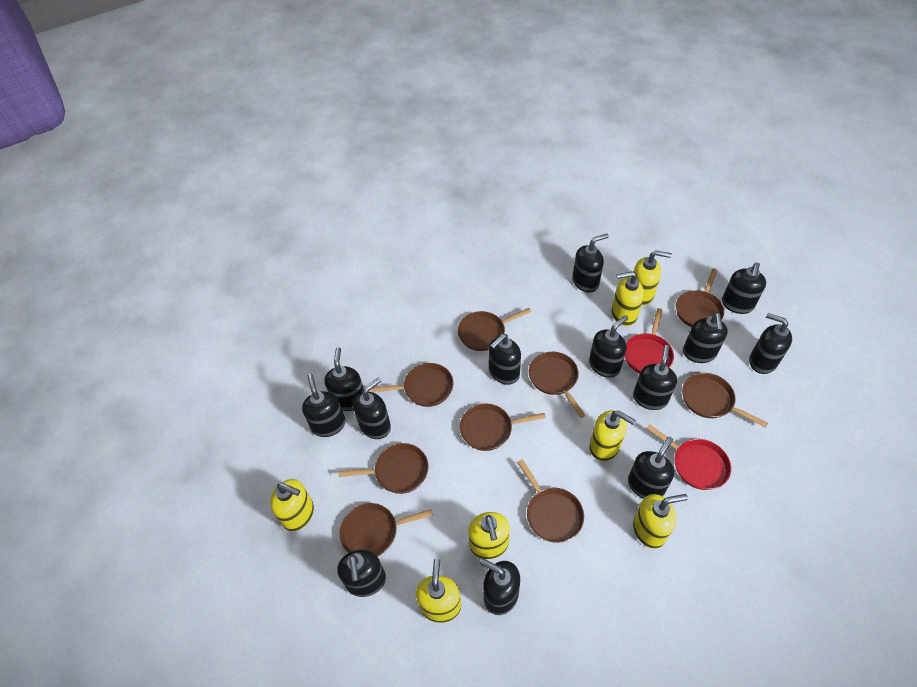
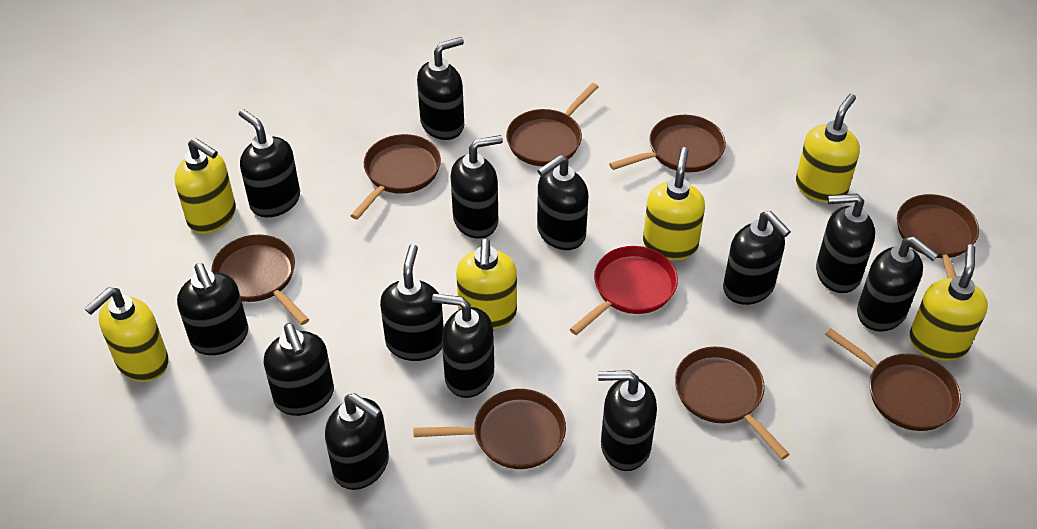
brown pan: [338,443,428,494] [340,503,433,557] [371,363,453,407] [458,308,531,351] [460,403,546,451] [517,459,584,543] [529,352,585,418] [676,268,724,327] [682,373,768,428] = 9 -> [211,234,309,325] [350,134,441,220] [413,389,566,469] [506,83,598,166] [609,115,726,172] [675,346,790,460] [825,328,961,431] [897,194,979,278] = 8
red pan: [625,308,674,373] [646,424,731,490] = 2 -> [570,246,678,335] = 1
yellow soap dispenser: [270,479,314,531] [416,559,461,623] [468,512,510,559] [590,410,636,461] [612,271,644,326] [633,494,688,549] [634,250,672,306] = 7 -> [84,287,169,382] [175,138,236,234] [456,238,517,329] [643,147,705,260] [796,94,860,203] [909,244,988,361] = 6

